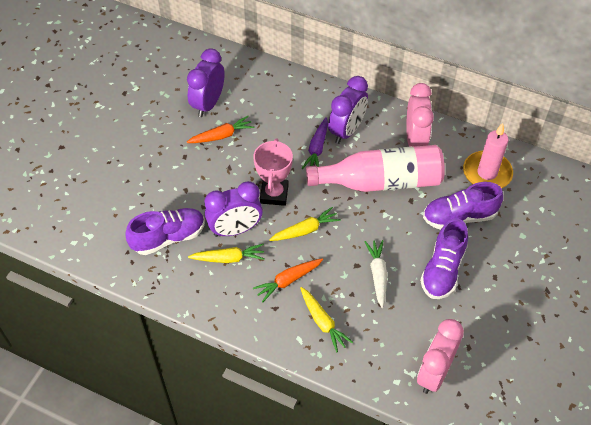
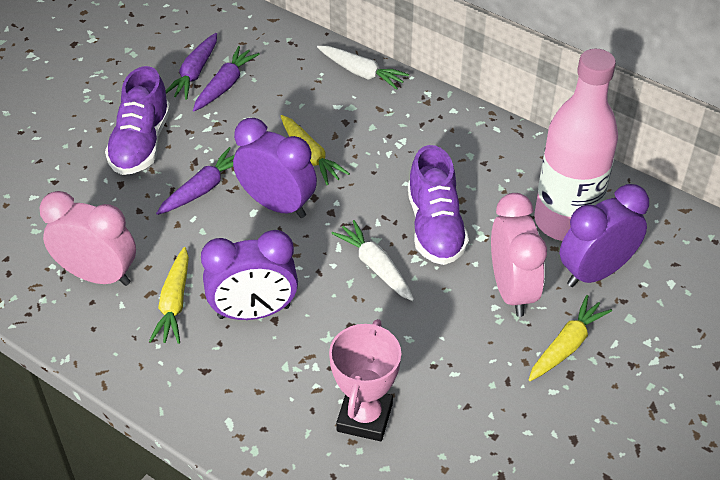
orange carrot: [187,116,254,143] [253,258,323,302] = 2 -> none = 0
pink candle: [463,123,513,188] = 1 -> none = 0
purple carrot: [302,117,328,169] = 1 -> [156,147,235,215] [166,33,217,100] [193,46,260,111] = 3
purple shoe: [125,208,205,255] [420,218,468,299] [423,182,503,230] = 3 -> [105,66,171,175] [408,145,469,265] = 2
white carrot: [365,240,387,308] = 1 -> [317,46,409,90] [331,220,414,301] = 2

